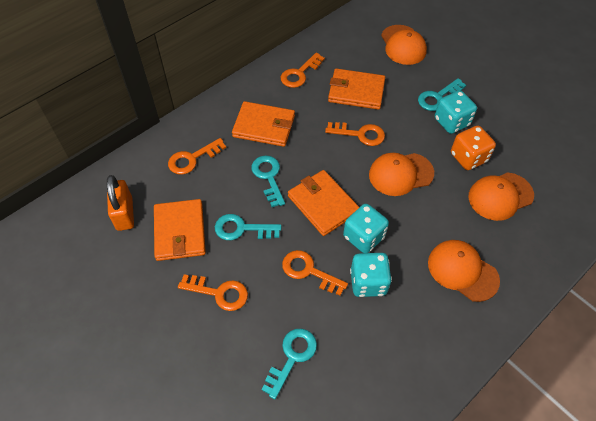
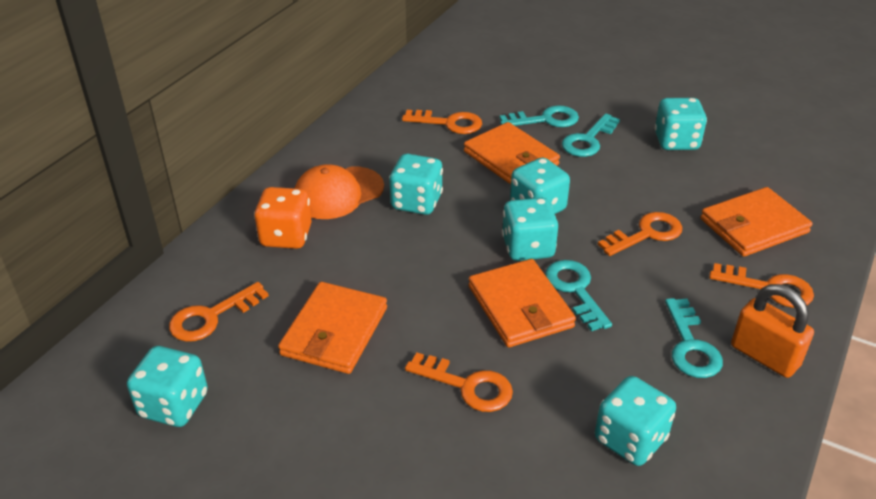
orange cap: [369,153,434,196] [381,25,427,65] [428,240,500,302] [468,172,534,221] = 4 -> [295,164,384,219] = 1
turquoise dice: [343,204,389,253] [350,253,392,297] [435,91,477,134] = 3 -> [127,346,208,427] [389,154,443,215] [502,198,558,261] [510,158,570,214] [595,376,676,466] [654,98,707,150] = 6

